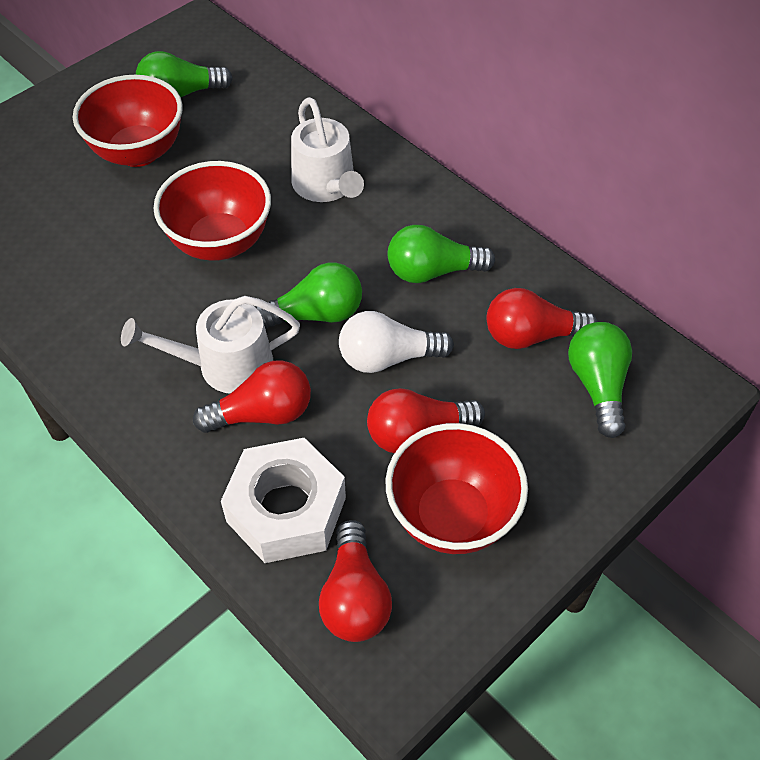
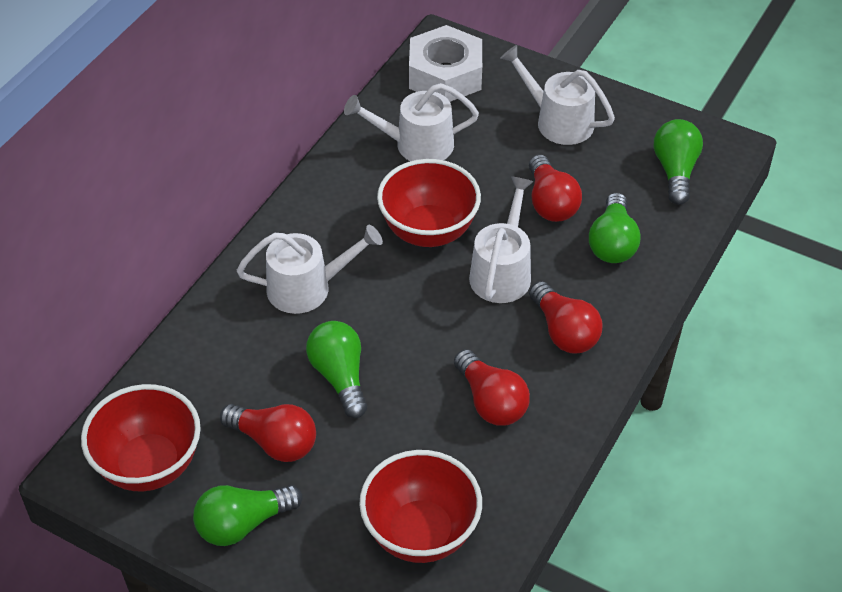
white light bulb: [339,311,454,373] = 1 -> none = 0
white watering can: [121,296,300,394] [291,97,364,202] = 2 -> [237,225,383,314] [344,83,479,161] [469,176,534,303] [500,45,615,145] = 4

